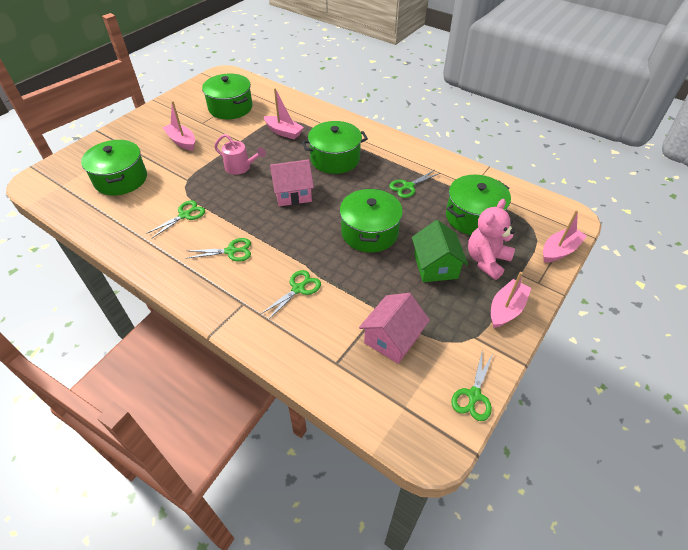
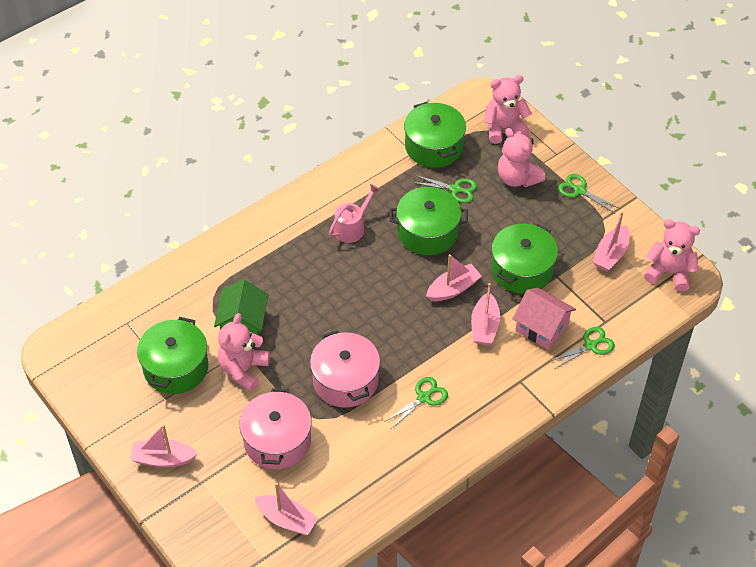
green pot: [81,140,147,196] [202,74,253,119] [302,121,368,174] [340,188,403,253] [446,175,511,235] = 5 -> [137,317,208,394] [390,187,468,255] [404,102,466,168] [491,224,558,294] = 4
green scissors: [146,201,205,239] [188,238,251,261] [261,270,321,321] [389,170,440,198] [451,349,493,421] = 5 -> [384,377,448,429] [412,175,477,203] [548,327,615,369] [558,174,619,213] = 4
pink boat: [162,101,195,151] [264,88,304,139] [491,272,531,328] [543,210,587,263] = 4 -> [131,424,198,467] [255,483,318,535] [426,254,482,301] [471,283,500,345] [593,211,630,271] = 5
pink house: [270,159,314,206] [359,293,430,364] = 2 -> [512,288,576,350] = 1
pink pot: none = 0 -> [239,388,312,469] [310,330,380,408] = 2
pink teddy bear: [468,199,515,280] = 1 -> [218,313,270,392] [484,75,532,144] [498,128,545,187] [644,219,700,292] = 4

